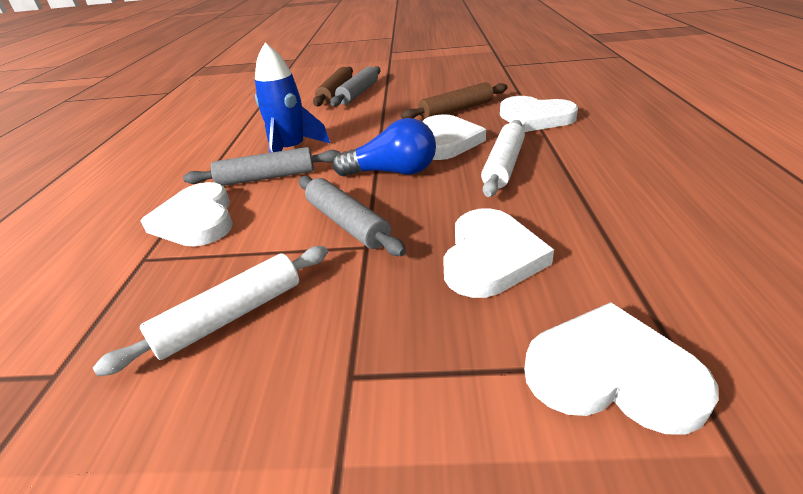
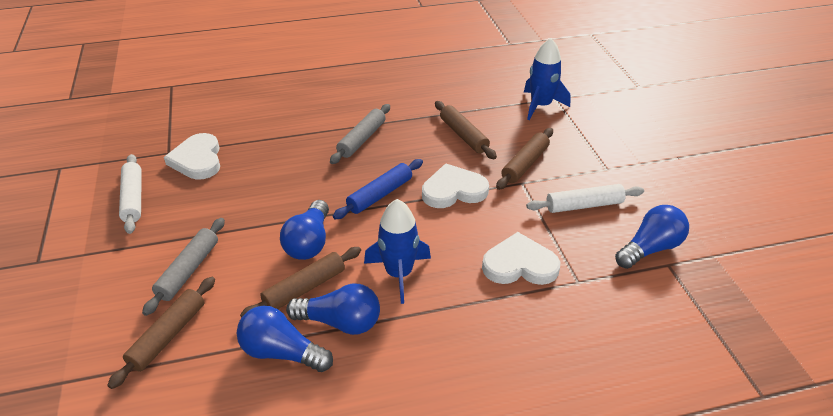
blue light bulb: [332,118,436,177] = 1 -> [237,306,333,372] [280,200,329,260] [286,284,380,335] [615,205,689,269] = 4
blue rocket: [255,43,330,153] = 1 -> [364,199,431,304] [524,38,571,120] = 2
blue rolling pin: none = 0 -> [333,159,423,219] = 1
brown rolling pin: [313,67,353,106] [401,82,507,119] = 2 -> [107,277,215,389] [240,247,361,318] [435,101,497,159] [496,128,553,190] = 4
grey rolling pin: [183,147,340,186] [299,176,406,256] [330,66,381,107] = 3 -> [142,218,225,316] [330,104,390,164] = 2
white heart: [140,182,233,247] [422,114,486,160] [443,208,554,298] [500,96,578,132] [524,302,719,435] = 5 -> [164,133,220,179] [422,163,489,208] [482,232,560,285] = 3

